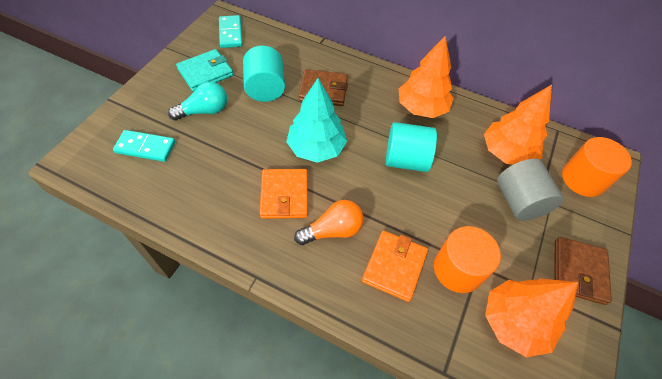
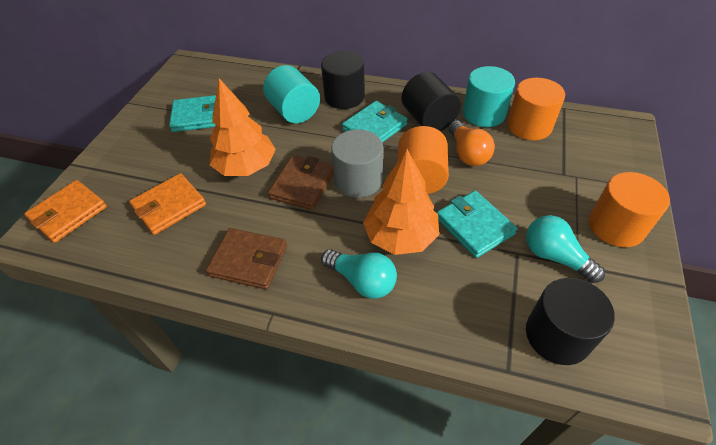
black cylinder: none = 0 -> [321,51,365,109] [402,72,461,131] [526,278,615,365] = 3
orange cylinder: [434,226,501,293] [562,137,632,197] = 2 -> [397,126,449,194] [507,78,565,140] [589,172,670,247] = 3
orange tree: [399,36,454,118] [484,85,552,165] [485,279,578,357] = 3 -> [210,79,276,176] [363,149,439,255] = 2
turquoise domino: [113,130,175,162] [219,15,243,48] = 2 -> none = 0
turquoise light bulb: [168,81,227,120] = 1 -> [321,249,397,299] [526,215,605,283] = 2
turquoise tree: [286,78,347,163] = 1 -> none = 0
turquoise wallet: [176,49,233,92] = 1 -> [169,95,216,132] [342,101,407,143] [437,191,518,258] = 3

